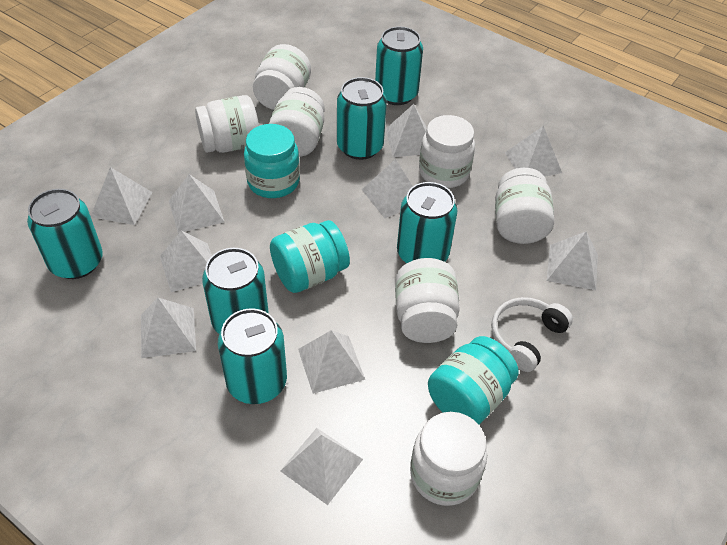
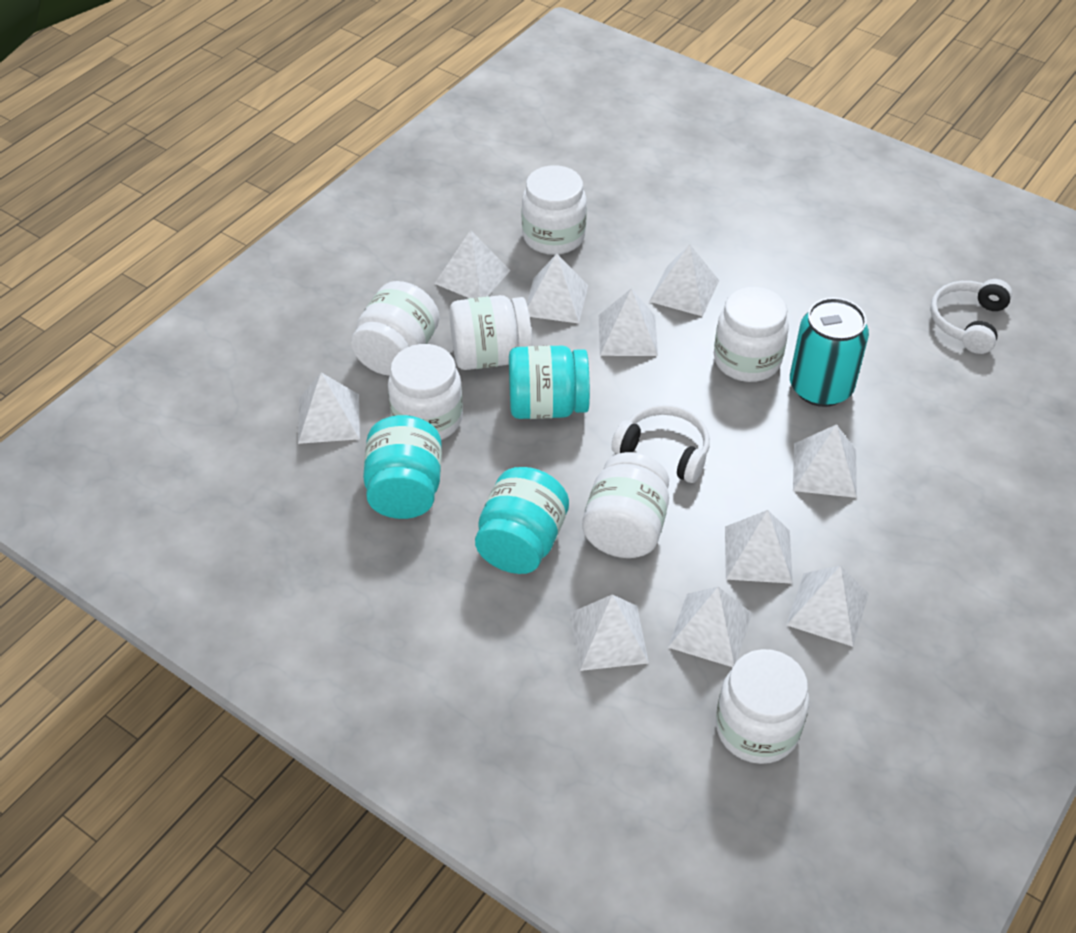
turquoise can: [27,189,103,279] [202,248,269,334] [218,308,287,404] [337,77,387,160] [375,26,423,105] [397,182,457,263] = 6 -> [790,298,869,407] = 1
white headphones: [491,297,573,372] = 1 -> [611,404,710,483] [930,279,1012,354] = 2

